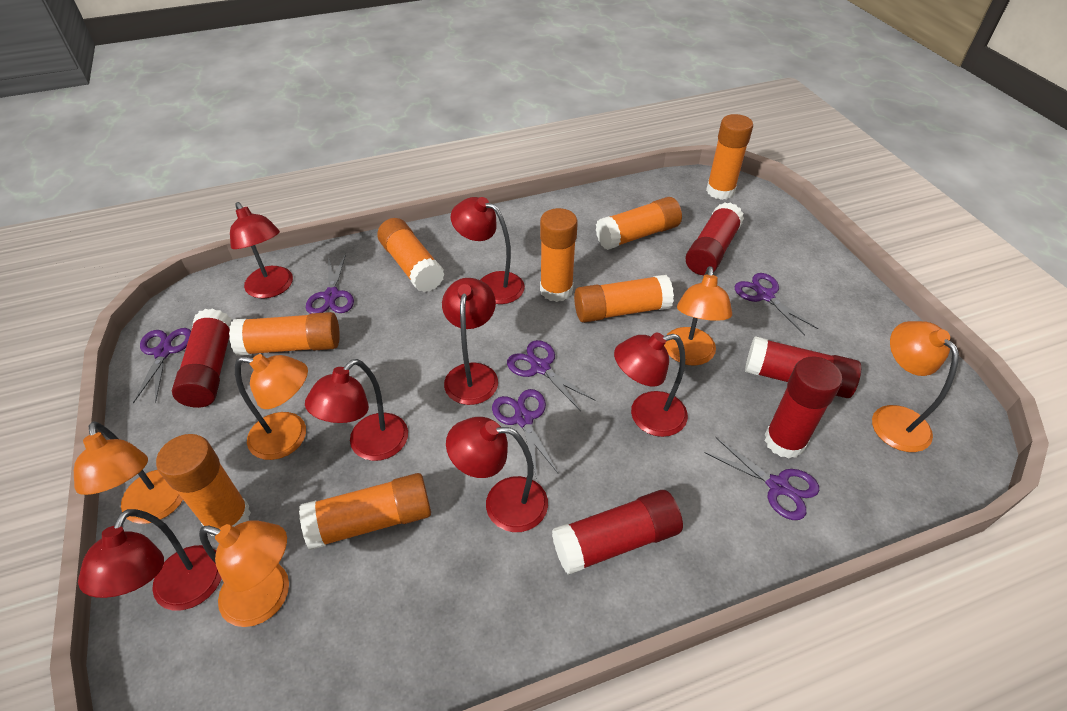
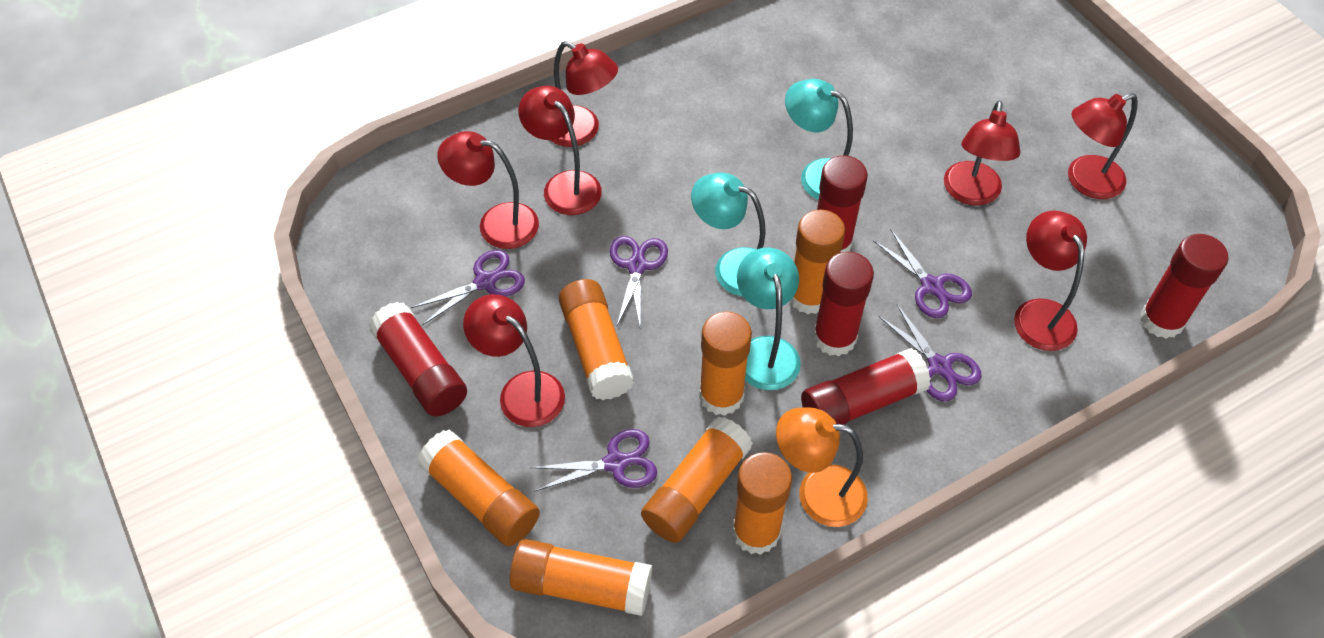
orange glue stick: [156,434,251,536] [229,312,340,355] [299,473,431,550] [377,218,445,292] [540,208,578,302] [574,275,674,323] [596,197,682,250] [706,114,753,200] = 8 -> [417,430,540,546] [510,539,652,616] [559,279,634,400] [641,416,753,543] [699,311,752,416] [733,452,792,555] [790,210,845,314] = 7
orange lamp: [74,421,183,524] [199,520,289,627] [235,354,308,460] [664,266,732,366] [872,321,959,452] = 5 -> [776,407,868,527] = 1
purple scissors: [133,328,191,404] [306,254,354,314] [492,389,558,479] [507,340,596,411] [704,437,819,520] [735,273,818,335] = 6 -> [411,250,525,325] [530,429,657,492] [610,236,668,326] [873,229,972,318] [878,305,981,401] = 5
turquoise lamp: none = 0 -> [691,173,766,296] [737,248,801,390] [785,79,853,200] = 3

